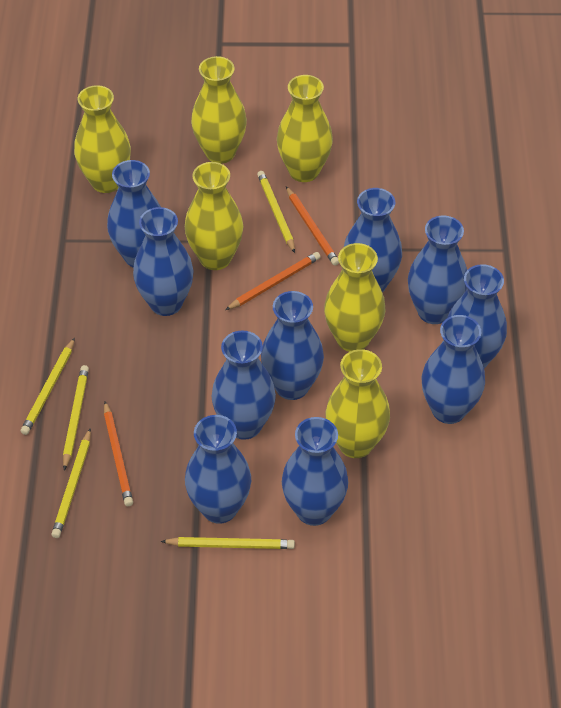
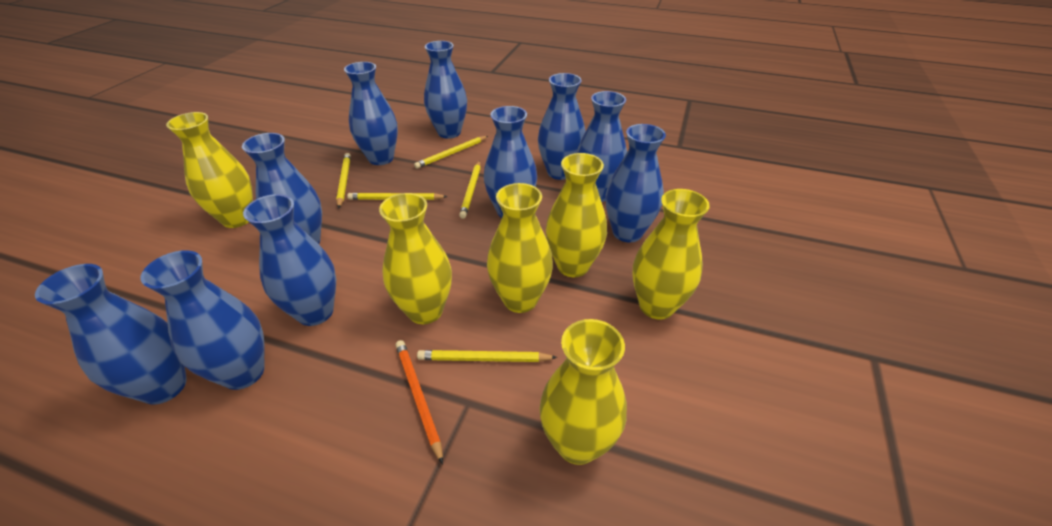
orange pencil: [104,401,133,506] [225,252,320,310] [286,187,339,266] = 3 -> [396,340,443,464] = 1

